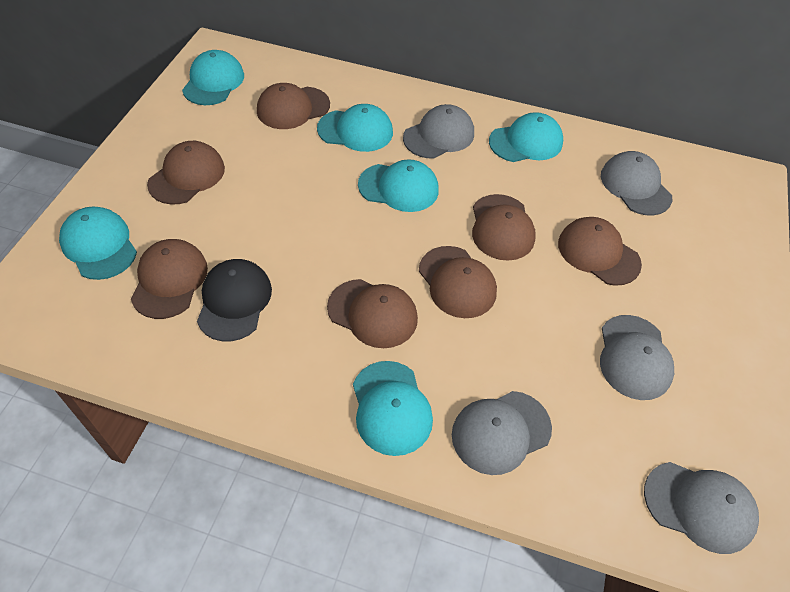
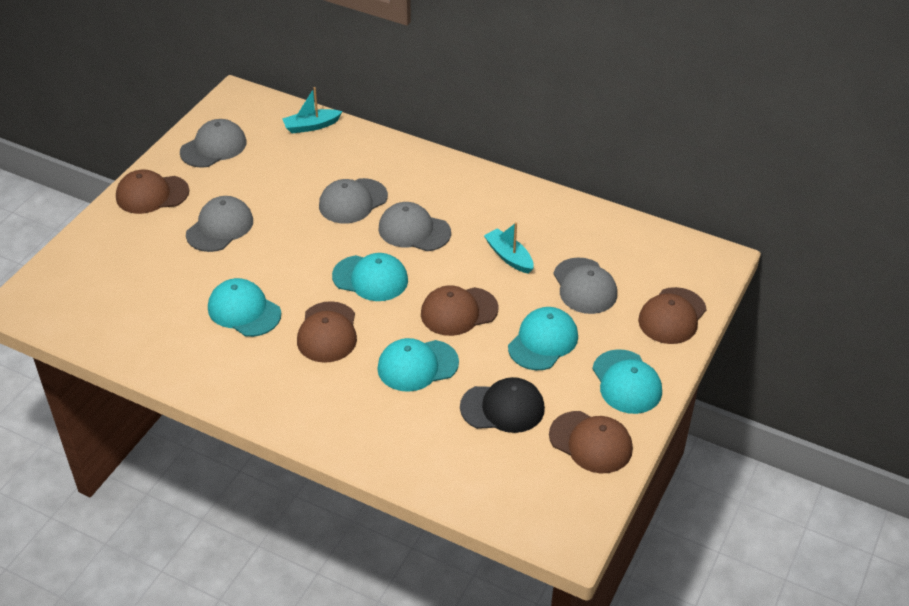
brown cap: [131,239,208,319] [147,141,225,205] [257,83,330,129] [327,279,418,348] [419,246,497,318] [472,194,536,261] [558,217,642,286] = 7 -> [116,170,189,214] [297,301,357,363] [421,285,499,336] [549,411,633,473] [638,287,707,344] = 5
turquoise boat: none = 0 -> [282,87,343,134] [484,222,534,274] = 2
turquoise cap: [59,207,137,280] [182,50,244,105] [317,104,393,152] [353,361,433,456] [358,159,439,212] [489,112,563,162] = 6 -> [208,278,281,337] [332,253,408,301] [377,338,459,392] [508,307,578,370] [592,349,662,414] = 5

